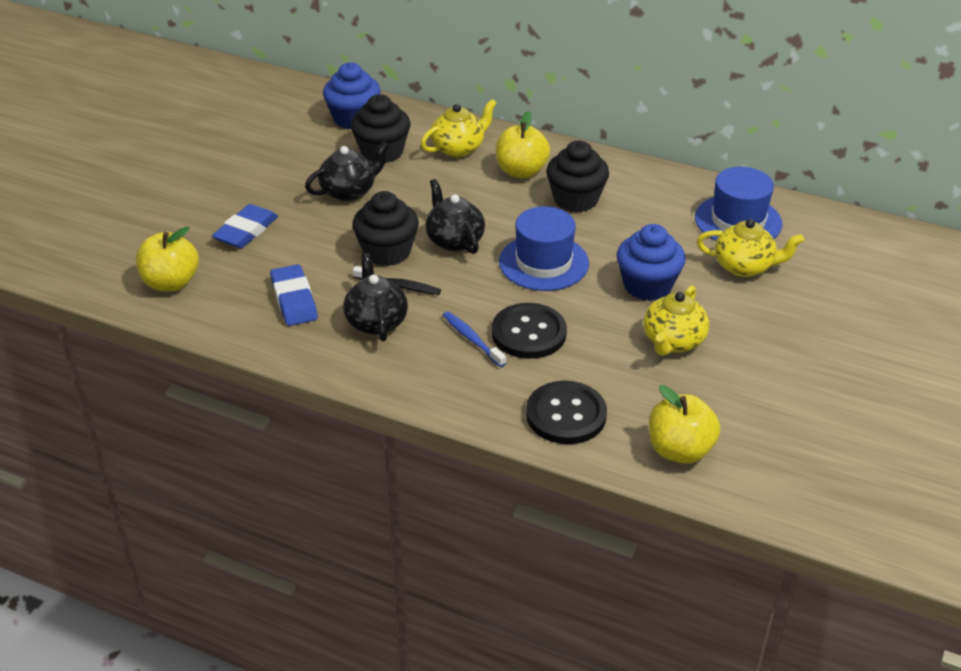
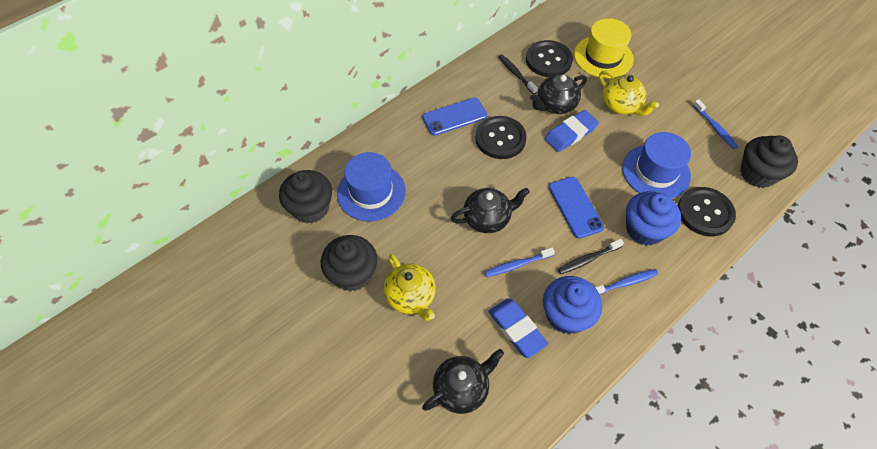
black button: [492,303,567,359] [526,381,607,444] = 2 -> [476,116,527,159] [526,40,573,77] [678,187,736,236] = 3
black toothbrush: [353,266,441,295] = 1 -> [498,54,538,94] [558,239,624,274] = 2
blue phone: none = 0 -> [422,97,487,136] [549,177,604,238] = 2
blue toothbrush: [443,311,506,367] = 1 -> [485,247,555,277] [595,269,658,295] [693,99,738,149] = 3
yellow apple: [136,227,199,292] [496,111,550,178] [649,385,720,464] = 3 -> none = 0
yellow hat: none = 0 -> [574,18,634,78] = 1
yellow teapot: [421,99,497,157] [643,285,709,356] [697,219,804,277] = 3 -> [384,254,436,321] [599,70,659,116] = 2

